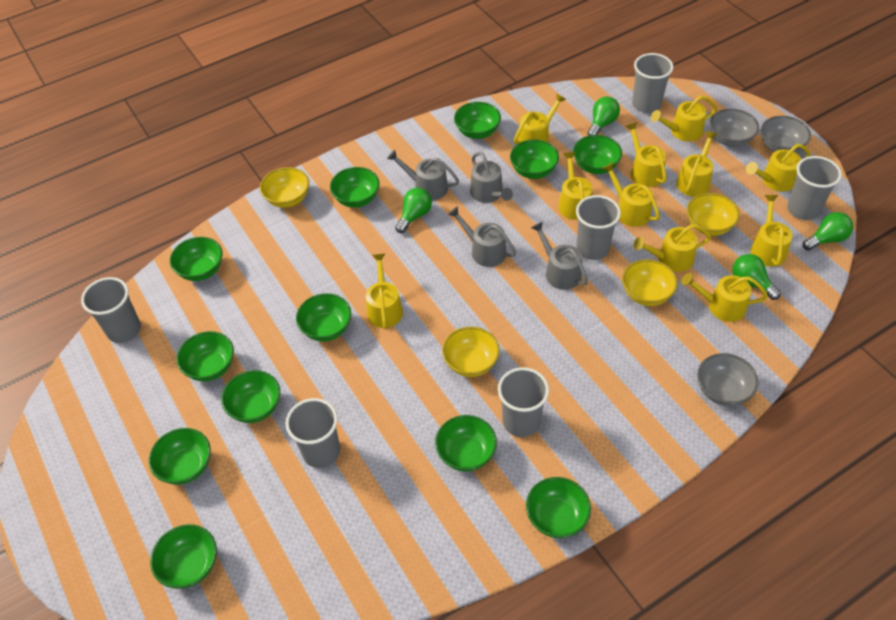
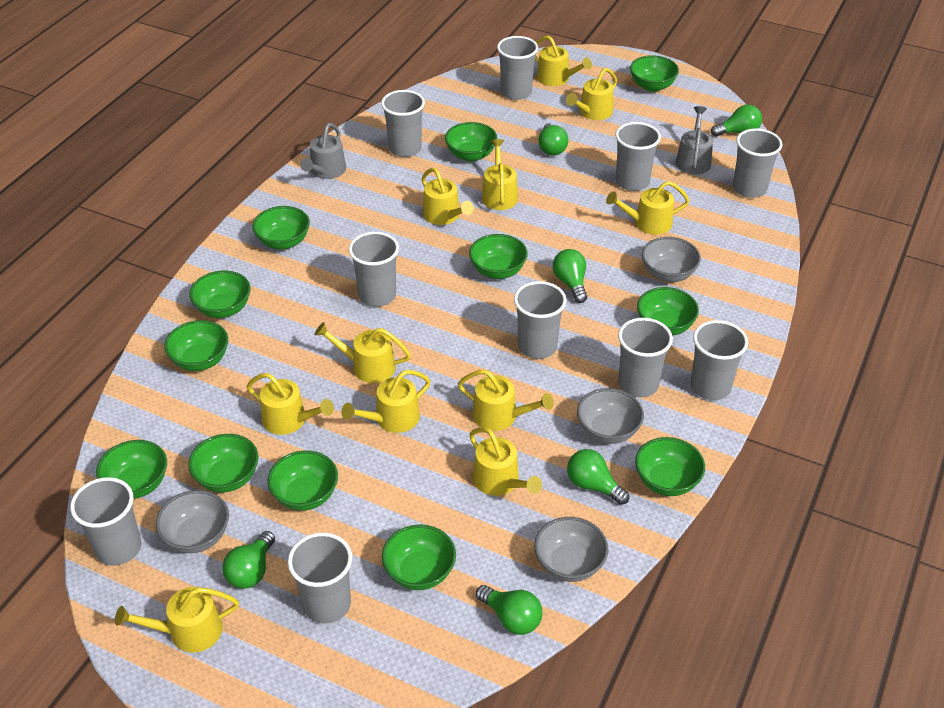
green light bulb: [395,188,432,233] [587,97,620,136] [732,254,781,300] [803,212,853,251] = 4 -> [222,531,275,589] [476,585,542,635] [538,123,568,155] [553,249,587,303] [567,449,629,505] [711,105,762,137] = 6
grey bowl: [697,353,758,406] [710,109,759,147] [761,116,811,153] = 3 -> [156,490,229,553] [534,517,608,582] [577,388,644,444] [642,237,701,282] = 4
grey cup: [81,277,141,343] [285,398,340,468] [498,367,549,437] [576,195,621,260] [632,53,674,113] [787,156,842,220] = 6 -> [70,477,141,566] [288,532,352,624] [349,232,399,307] [381,90,425,157] [497,36,538,100] [514,281,566,359] [615,122,661,191] [618,318,673,397] [691,320,748,400] [733,128,783,198] = 10
grey watering can: [387,150,459,200] [448,206,516,267] [470,152,513,203] [531,222,588,290] = 4 -> [300,123,346,179] [676,106,713,174] = 2
yellow bowl: [260,167,309,208] [442,327,500,377] [622,259,678,306] [687,193,740,236] = 4 -> none = 0

